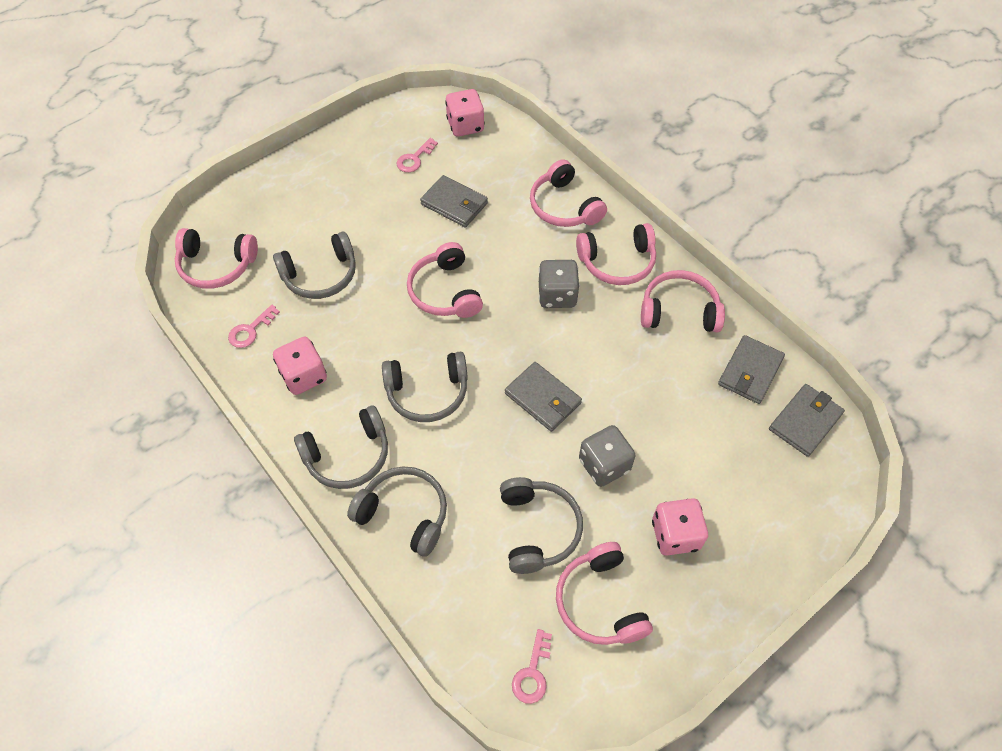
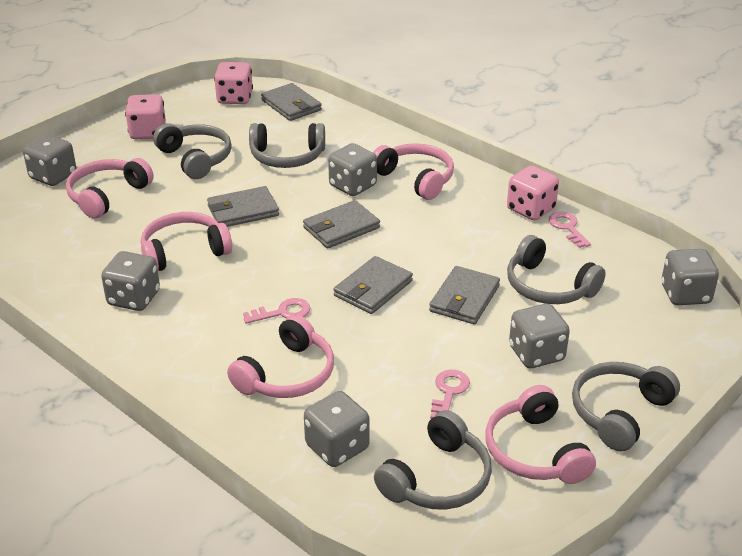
grey dice: [539,260,580,308] [579,425,636,487] = 2 -> [23,134,76,186] [101,251,160,311] [304,391,369,467] [328,143,377,196] [509,304,570,368] [661,249,719,305] = 6
grey wallet: [420,175,488,227] [505,362,582,432] [718,335,785,404] [769,384,845,457] = 4 -> [207,186,279,227] [261,83,322,121] [303,200,380,248] [334,256,413,314] [429,266,500,324] = 5
pink headphones: [175,228,258,289] [407,242,483,318] [530,159,607,227] [556,542,653,645] [576,223,656,285] [641,270,725,332] = 6 -> [66,158,154,219] [141,212,232,271] [227,315,334,398] [373,143,454,200] [486,385,596,484] = 5

